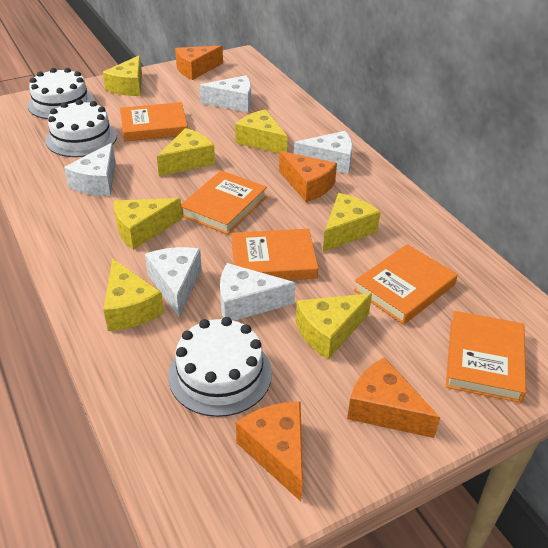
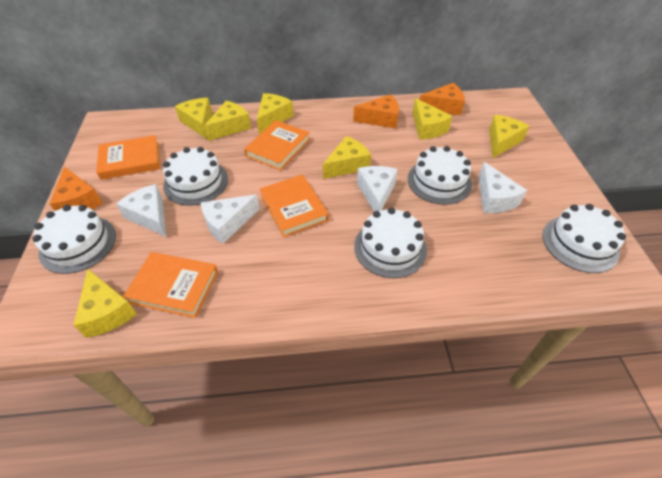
orange book: [120,102,188,141] [181,170,267,235] [231,229,318,280] [353,244,458,325] [446,311,526,403] = 5 -> [96,135,160,180] [123,252,218,318] [244,120,310,171] [260,175,329,237] = 4
orange cheese: [175,46,223,80] [236,402,303,501] [279,151,337,202] [347,357,440,438] = 4 -> [49,167,103,211] [353,94,399,129] [420,83,465,116] = 3
white cake: [28,68,94,119] [45,99,117,157] [168,317,272,417] = 3 -> [33,205,116,274] [163,147,228,205] [354,208,427,278] [408,146,472,205] [543,204,626,273] = 5
white cheese: [64,143,116,196] [145,247,202,318] [199,75,251,112] [220,263,296,321] [294,131,353,174] = 5 -> [116,184,166,237] [201,195,259,244] [357,166,398,212] [478,162,527,213] = 4

